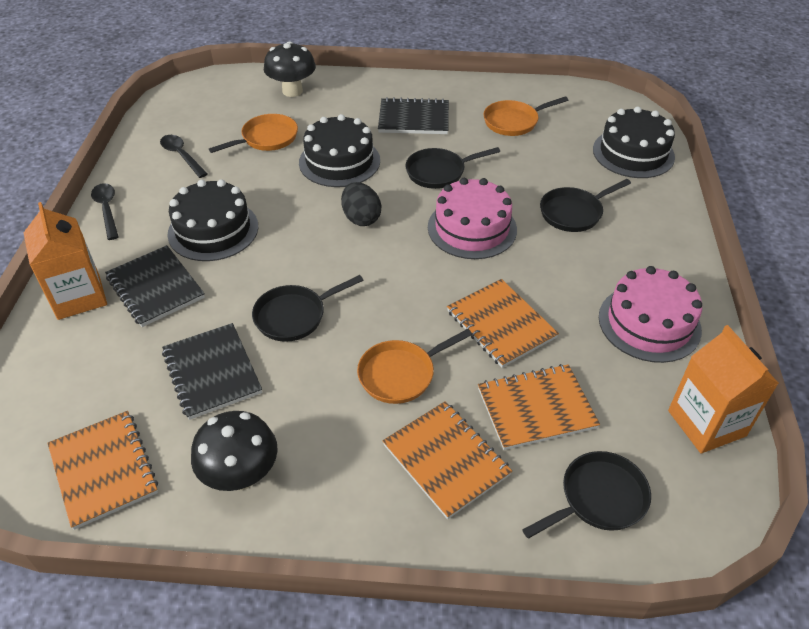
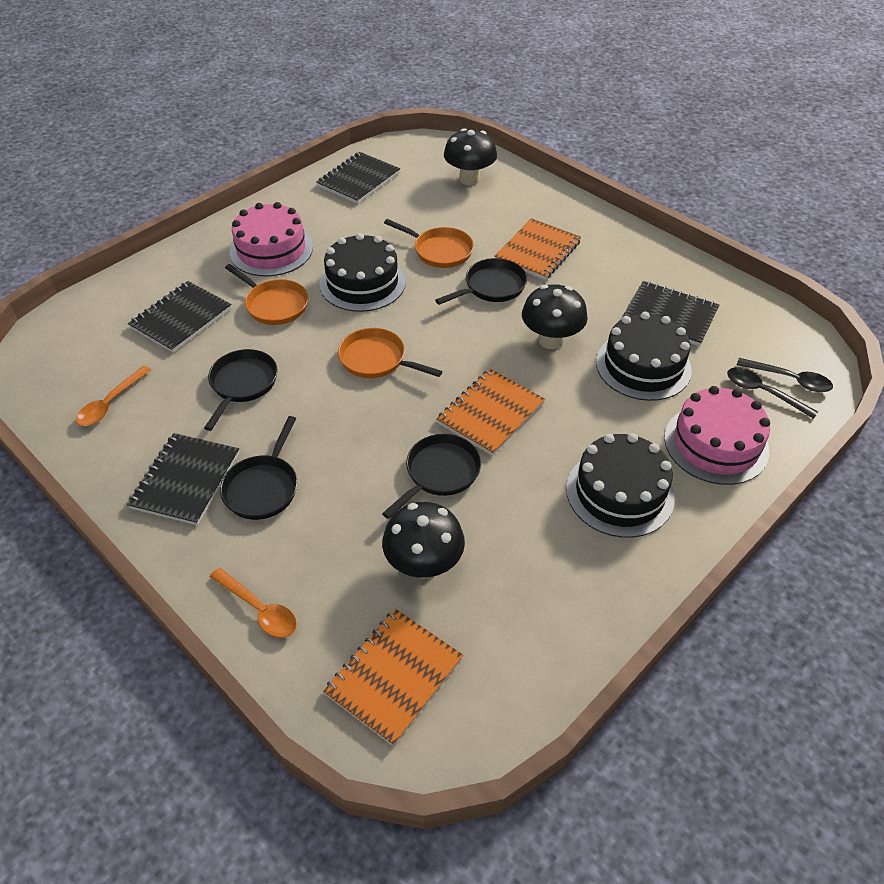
black egg: [341,182,381,226] = 1 -> none = 0
black mushroom: [191,411,278,491] [264,41,316,97] = 2 -> [382,502,465,579] [444,128,497,185] [522,284,588,349] = 3
black notebook: [105,245,205,327] [162,323,262,420] [378,97,449,134] = 3 -> [127,433,239,525] [128,281,232,353] [316,152,400,204] [622,281,719,346] = 4
orange carton: [23,202,107,320] [668,325,779,453] = 2 -> none = 0
orange notebook: [47,411,158,530] [383,401,512,519] [447,279,559,368] [478,364,600,450] = 4 -> [323,609,463,746] [436,369,545,456] [494,218,581,280] = 3
orange spoon: none = 0 -> [76,366,151,426] [210,567,297,638] = 2

